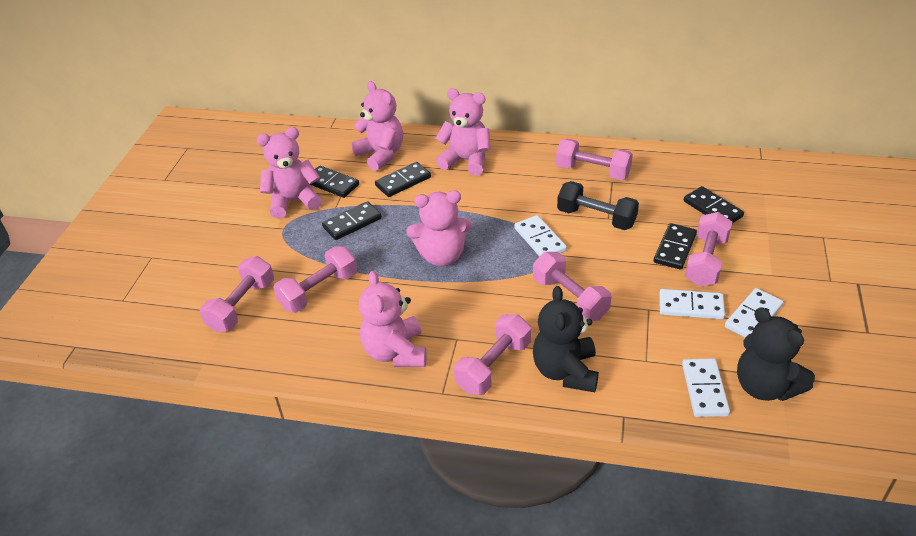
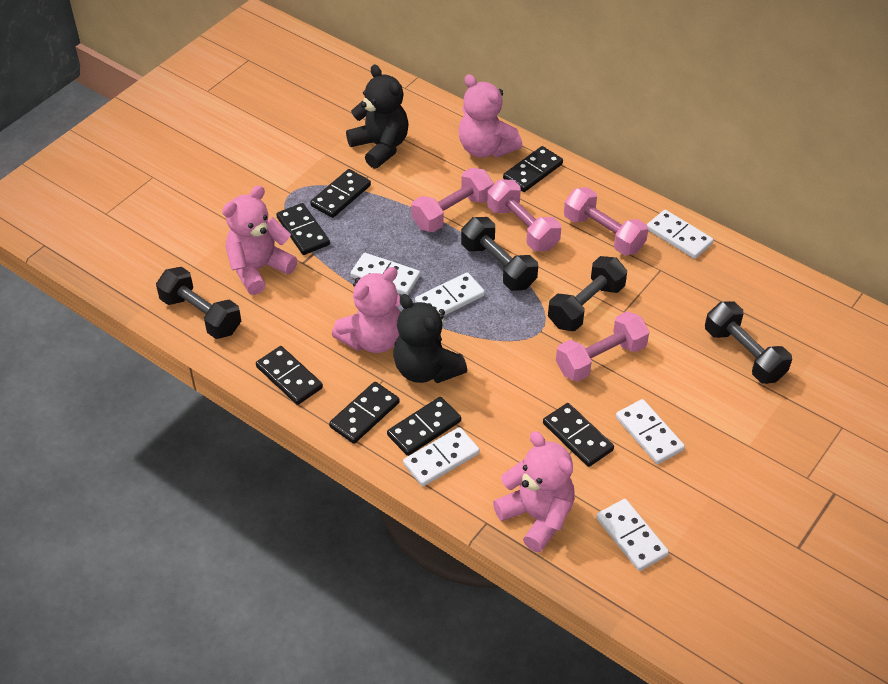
black domino: [308,166,359,198] [322,201,382,240] [375,162,431,197] [654,223,697,270] [684,186,744,223] = 5 -> [256,346,323,405] [276,203,330,255] [310,169,371,218] [329,382,400,444] [387,397,461,456] [503,146,563,192] [543,403,614,467] = 7
black dumbbell: [557,181,639,230] = 1 -> [156,267,241,339] [461,217,538,291] [548,256,627,331] [705,301,792,384] = 4
pink dumbbell: [200,256,274,333] [273,246,357,312] [454,314,531,395] [533,252,611,321] [556,139,633,180] [685,212,732,286] = 6 -> [411,168,493,232] [487,179,561,251] [556,311,649,382] [564,187,648,256] = 4
pink teddy bear: [257,127,322,219] [351,81,403,171] [359,271,427,367] [406,190,472,266] [435,88,491,176] = 5 -> [222,185,297,295] [332,267,401,353] [459,74,522,158] [493,431,575,552] = 4
white domino: [514,215,567,257] [659,289,725,319] [682,358,730,417] [725,288,783,338] = 4 -> [351,253,420,295] [403,427,480,486] [415,272,485,316] [596,499,669,571] [616,399,685,464] [647,210,714,259] = 6

